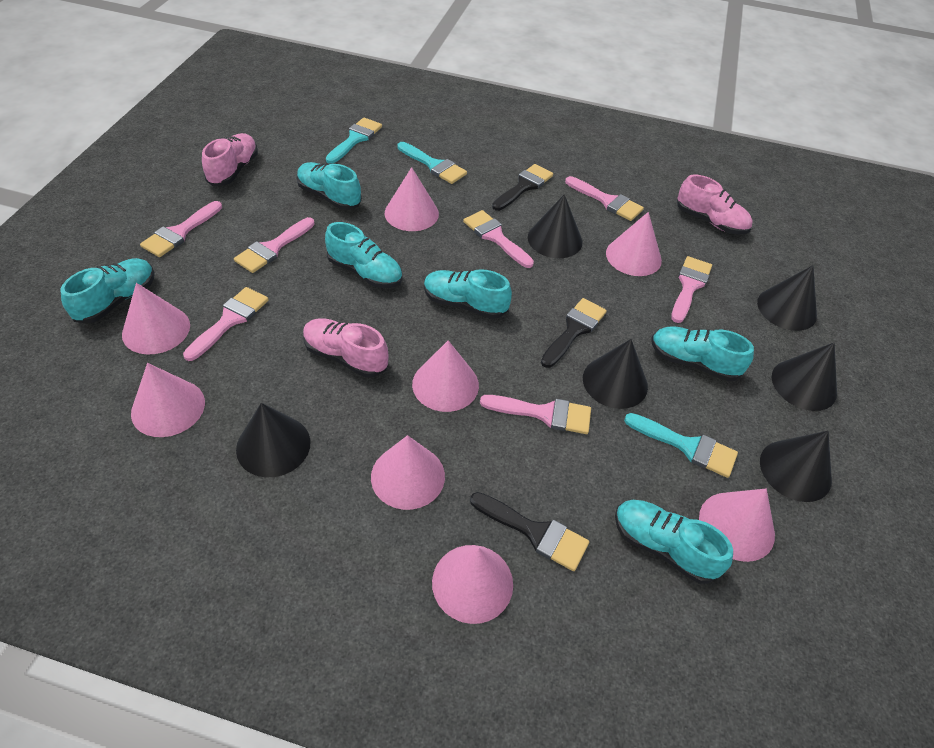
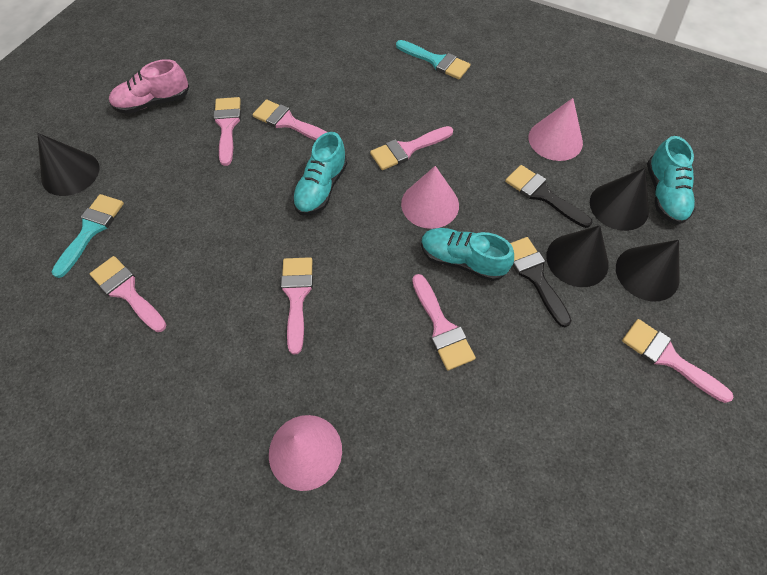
black brush: [470,492,589,571] [492,164,553,211] [541,298,607,368] = 3 -> [505,165,592,228] [510,237,572,327] = 2
black cone: [236,403,311,477] [528,194,583,258] [583,339,648,409] [757,265,817,331] [760,431,832,502] [772,343,837,411] = 6 -> [37,133,99,196] [546,225,609,287] [590,168,649,231] [616,240,680,302] = 4
pink cone: [122,283,190,354] [131,363,205,437] [371,435,445,510] [385,167,439,231] [412,340,479,412] [432,545,513,624] [606,212,662,276] [699,489,775,562] = 8 -> [269,415,342,491] [401,166,459,229] [529,98,583,161] = 3
pink shoe: [202,133,258,186] [303,318,389,377] [677,174,753,234] = 3 -> [109,59,189,114] = 1
turquoise brush: [326,118,382,164] [397,142,467,184] [624,413,738,478] = 3 -> [52,194,124,278] [396,40,471,79] = 2
turquoise shoe: [61,258,155,323] [297,162,362,210] [325,222,402,288] [424,269,512,319] [615,500,733,584] [651,326,754,381] = 6 -> [292,132,347,215] [421,228,514,281] [647,136,695,225] = 3

